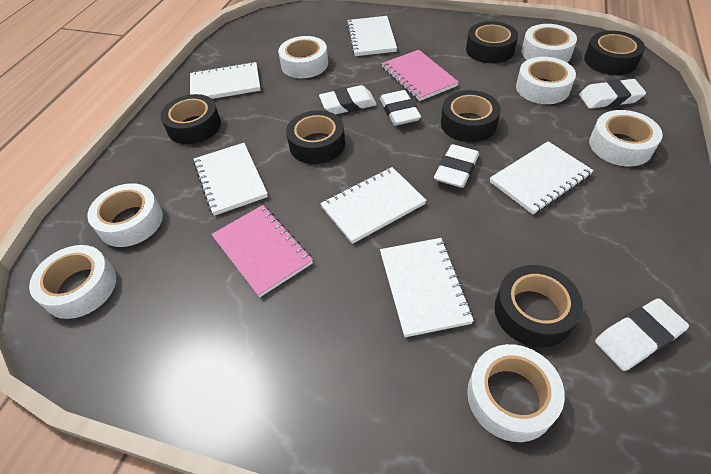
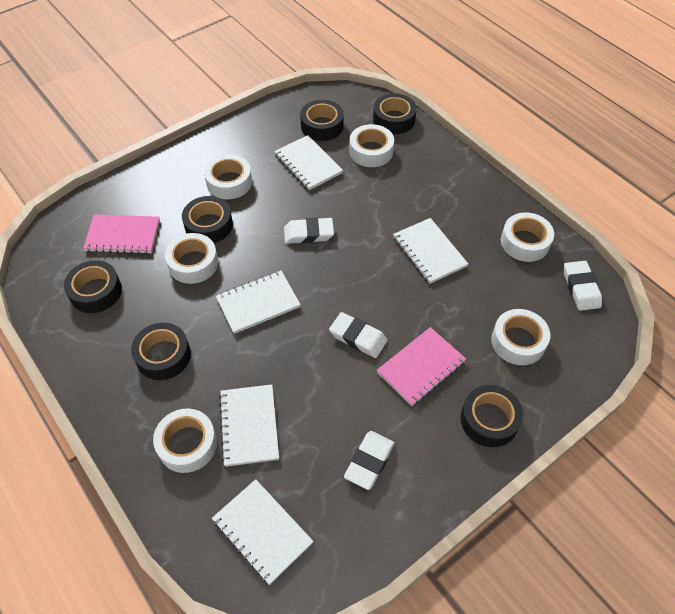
white eraser: [319,85,377,114] [380,90,421,126] [434,144,479,188] [579,79,646,109] [595,298,689,371] = 5 -> [284,217,334,244] [329,312,388,358] [344,431,395,490] [564,261,602,311] = 4
white notebook: [190,62,261,99] [193,143,268,216] [320,167,427,244] [347,16,397,56] [380,238,474,337] [490,141,594,214] = 6 -> [212,479,314,585] [216,271,301,334] [219,384,279,467] [274,135,343,190] [393,218,468,284] = 5
white tape: [29,245,116,319] [87,183,163,247] [278,36,328,78] [467,344,565,442] [516,57,576,104] [521,24,577,62] [589,110,663,166] = 7 -> [153,409,217,473] [165,233,218,284] [204,154,252,200] [349,124,394,167] [491,309,551,365] [501,212,554,262] = 6

